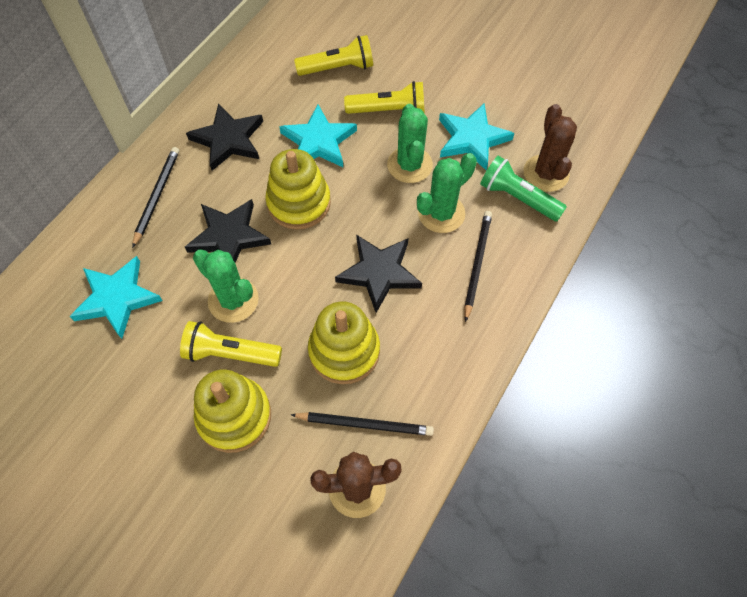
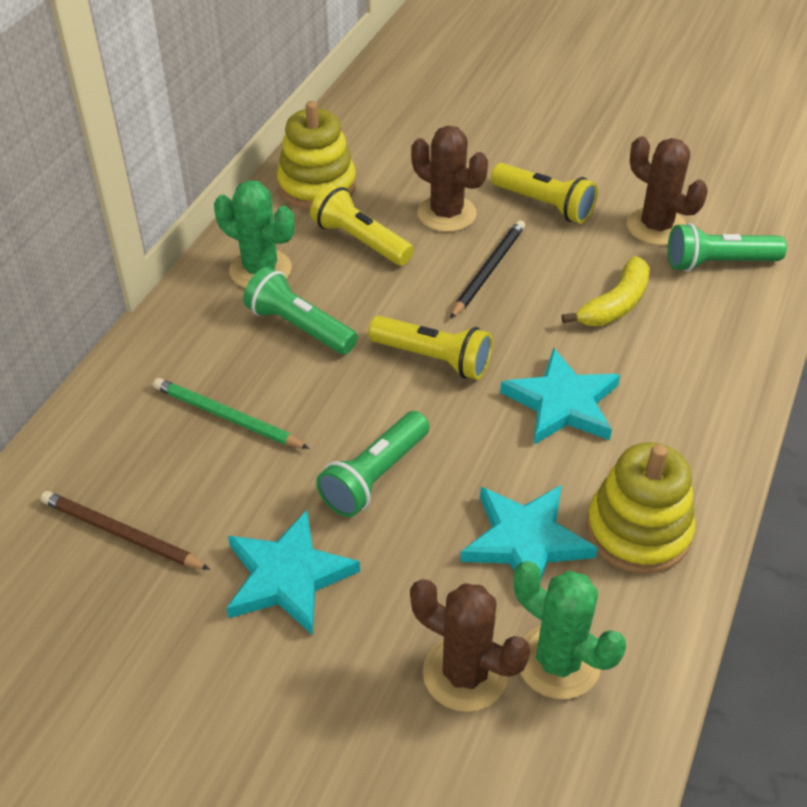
black pencil: [132,147,179,248] [291,412,434,436] [464,211,492,322] = 3 -> [450,220,525,319] = 1
black star: [185,199,271,263] [186,103,263,171] [335,235,422,313] = 3 -> none = 0
brown cactus: [310,452,402,518] [523,104,577,192] = 2 -> [410,579,531,712] [411,126,488,232] [627,136,708,246] = 3
brown pencil: none = 0 -> [41,491,210,570] = 1
green cactus: [193,250,259,323] [387,104,433,183] [417,153,477,233] = 3 -> [214,180,295,288] [514,561,626,699] = 2
green flashlight: [480,156,567,221] = 1 -> [243,267,358,354] [316,411,429,517] [668,223,787,272] = 3
green pencil: none = 0 -> [153,378,310,449] = 1
yellow banana: none = 0 -> [562,256,650,326] = 1
yellow stacking toy: [194,369,271,453] [265,149,331,230] [308,302,380,384] = 3 -> [277,101,356,209] [586,443,696,574] = 2

